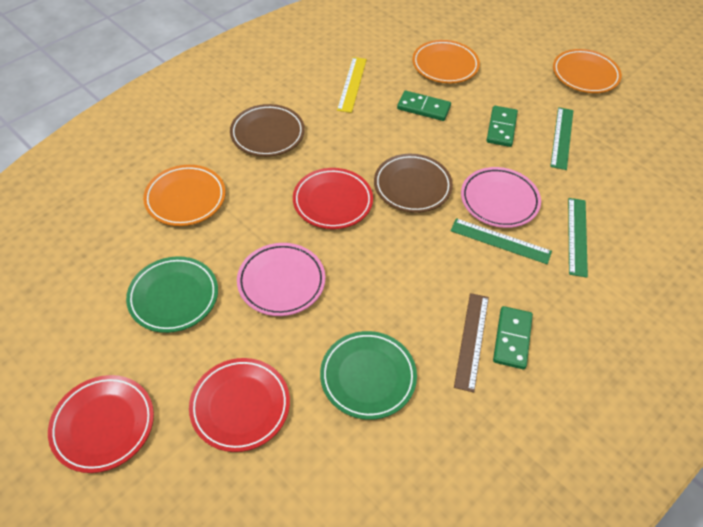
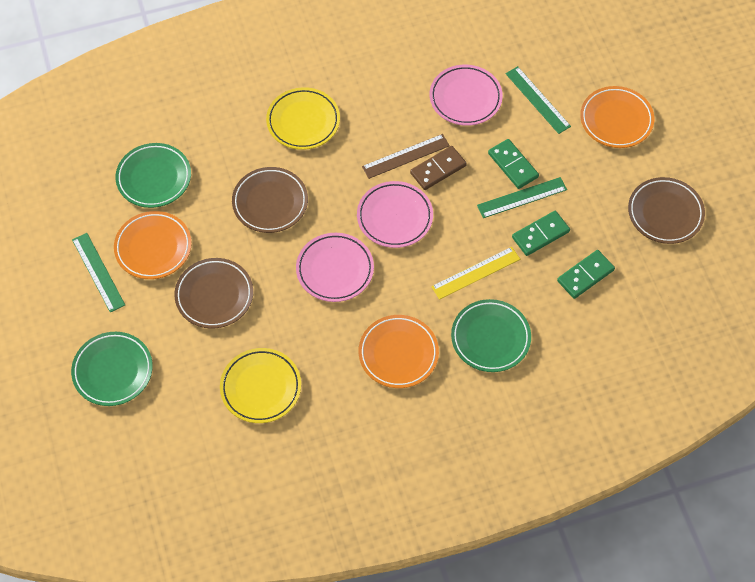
brown domino: none = 0 -> [410,146,467,190] = 1
brown plate: [230,104,305,157] [374,154,453,213] = 2 -> [174,258,253,329] [232,167,308,233] [628,177,705,244] = 3
green plate: [126,256,218,333] [320,331,417,420] = 2 -> [71,332,153,406] [116,143,191,208] [451,299,531,372] = 3
pink plate: [237,243,325,316] [461,167,541,228] = 2 -> [296,233,374,302] [357,181,433,248] [430,65,503,126] = 3
red plate: [48,375,154,473] [189,358,290,452] [293,168,373,229] = 3 -> none = 0
yellow plate: none = 0 -> [220,348,301,423] [266,87,340,150] = 2

